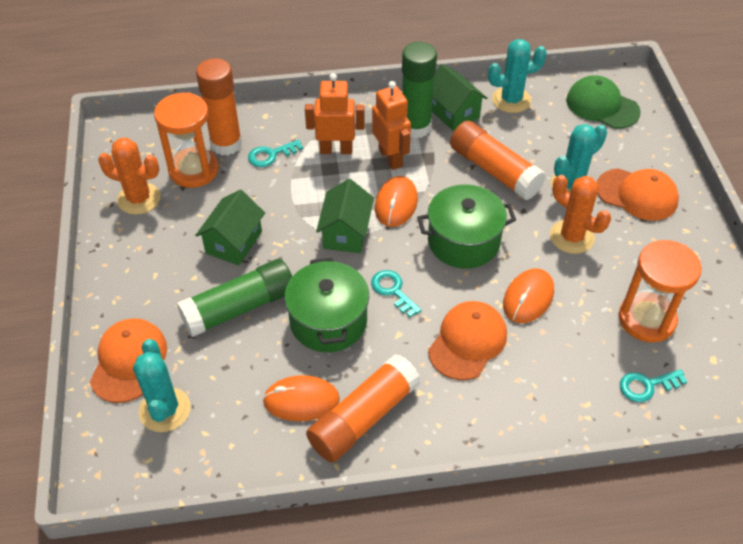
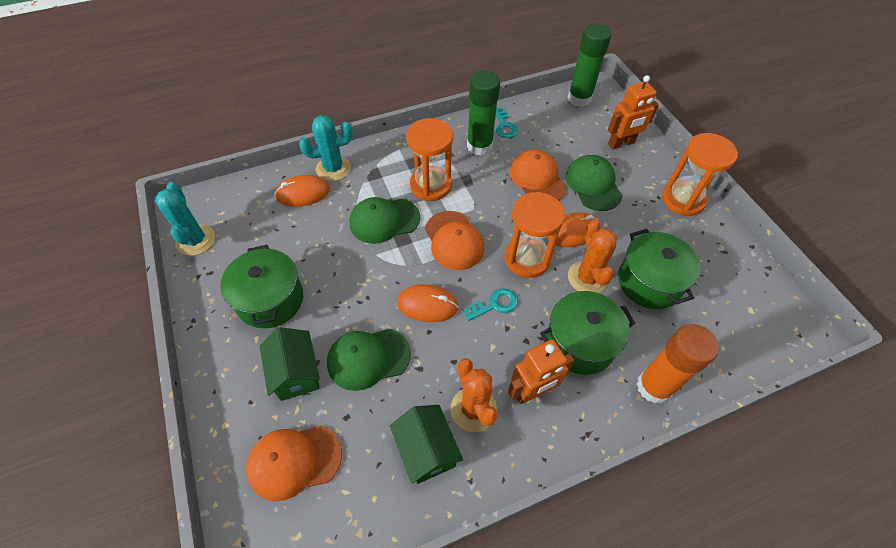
green cap: [566,75,641,129] = 1 -> [327,329,411,391] [350,197,420,244] [566,155,622,211] = 3
green house: [195,189,265,265] [316,179,374,253] [432,64,487,131] = 3 -> [260,327,320,401] [390,405,463,484] = 2
green pot: [285,258,369,352] [417,184,516,269] = 2 -> [220,245,303,328] [540,291,635,375] [618,229,701,309] = 3
orange glue stick: [196,58,242,155] [306,354,421,463] [450,121,546,200] = 3 -> [637,324,719,404] = 1
orange hourglass: [154,92,219,188] [619,240,702,342] = 2 -> [406,118,453,201] [504,192,565,278] [662,133,738,216] = 3
turquoise cactus: [133,339,191,432] [488,39,547,113] [550,124,607,193] = 3 -> [155,182,215,256] [299,115,353,181] = 2
turquoise key: [248,139,303,167] [371,270,422,317] [620,369,687,402] = 3 -> [464,288,518,321] [496,107,518,138] = 2

